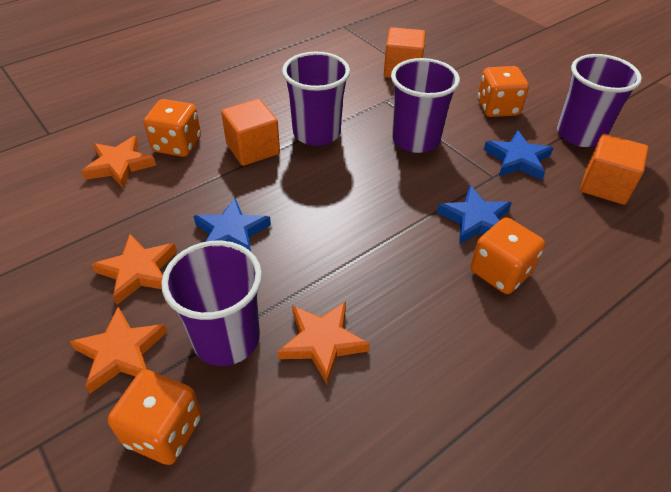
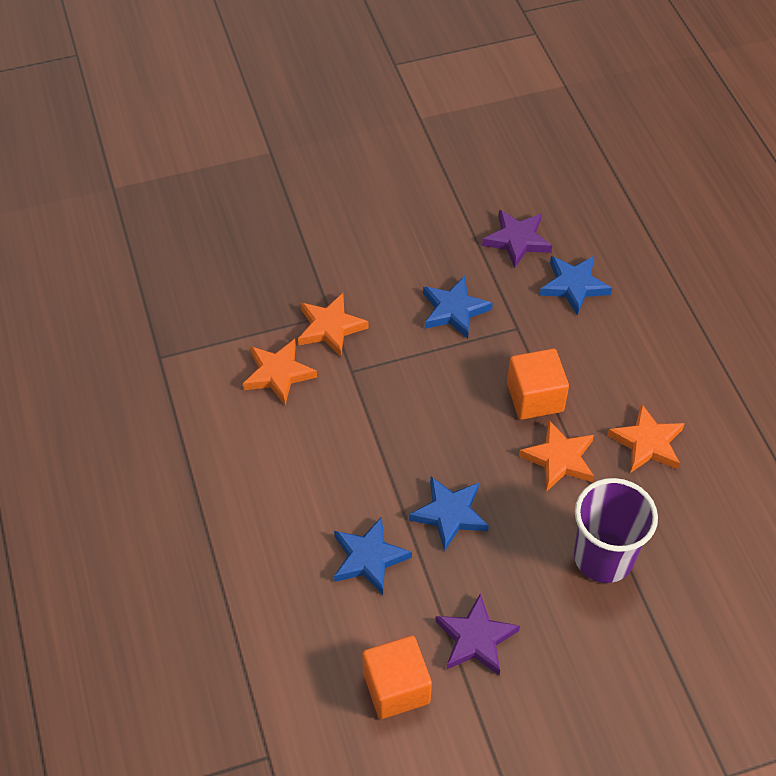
blue star: [193,198,271,251] [437,186,512,244] [484,130,553,180] = 3 -> [334,517,412,595] [409,477,489,551] [423,275,493,339] [540,256,612,316] = 4
orange cube: [221,99,280,166] [384,27,425,78] [580,134,649,205] = 3 -> [362,636,432,719] [507,349,569,420] = 2
orange dice: [108,370,202,465] [144,99,201,157] [470,217,545,294] [477,66,529,117] = 4 -> none = 0
purple cup: [161,241,262,366] [282,52,350,146] [391,58,460,153] [557,54,642,147] = 4 -> [574,478,658,583] = 1
purple star: none = 0 -> [435,593,520,675] [482,210,552,268] = 2

